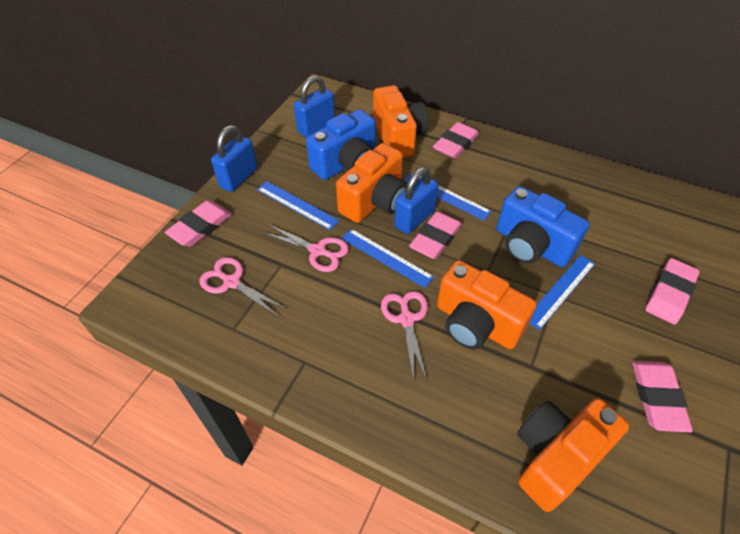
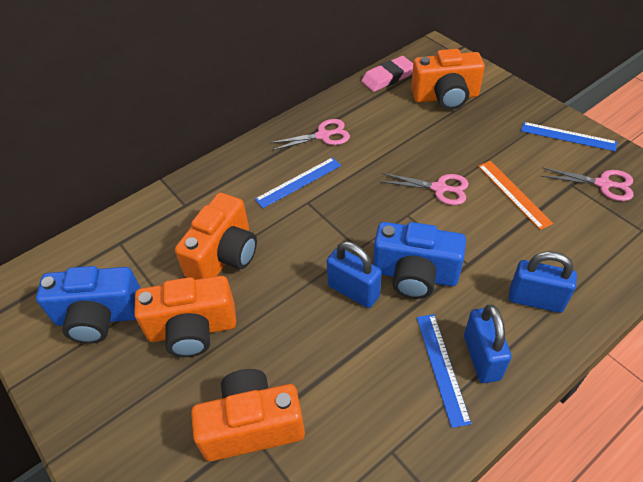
blue ruler: [257,181,340,230] [342,229,434,288] [403,172,492,220] [529,255,595,330] = 4 -> [255,157,341,208] [416,314,471,428] [521,122,617,152] = 3
orange ruler: none = 0 -> [478,161,553,230] = 1
pink eraser: [165,200,232,246] [409,211,462,259] [433,122,479,159] [632,361,693,432] [646,258,700,324] = 5 -> [361,56,413,92] = 1

